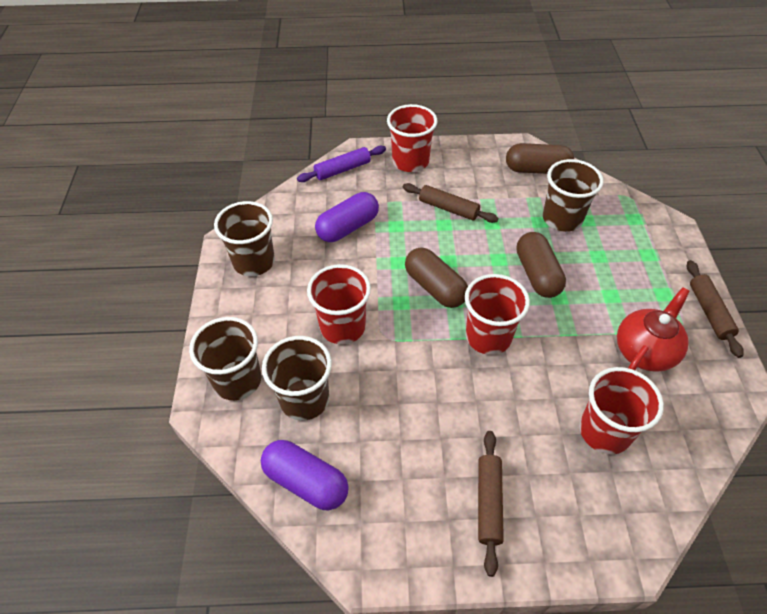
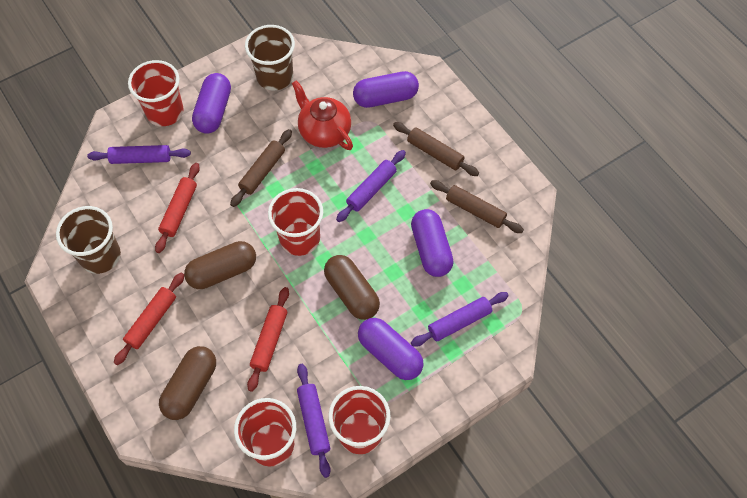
brown cup: [189,317,261,400] [214,201,275,276] [262,336,332,421] [543,159,604,232] = 4 -> [56,206,121,274] [245,25,295,90] = 2
purple capsule: [261,440,349,510] [315,192,379,242] = 2 -> [192,73,231,134] [353,71,419,108] [358,318,424,380] [411,209,454,277] = 4
purple rolling pin: [297,145,386,182] = 1 -> [87,145,191,164] [297,364,331,478] [336,150,406,222] [411,292,509,347] = 4
red rolling pin: none = 0 -> [114,273,184,365] [155,163,200,253] [247,287,289,392] = 3

